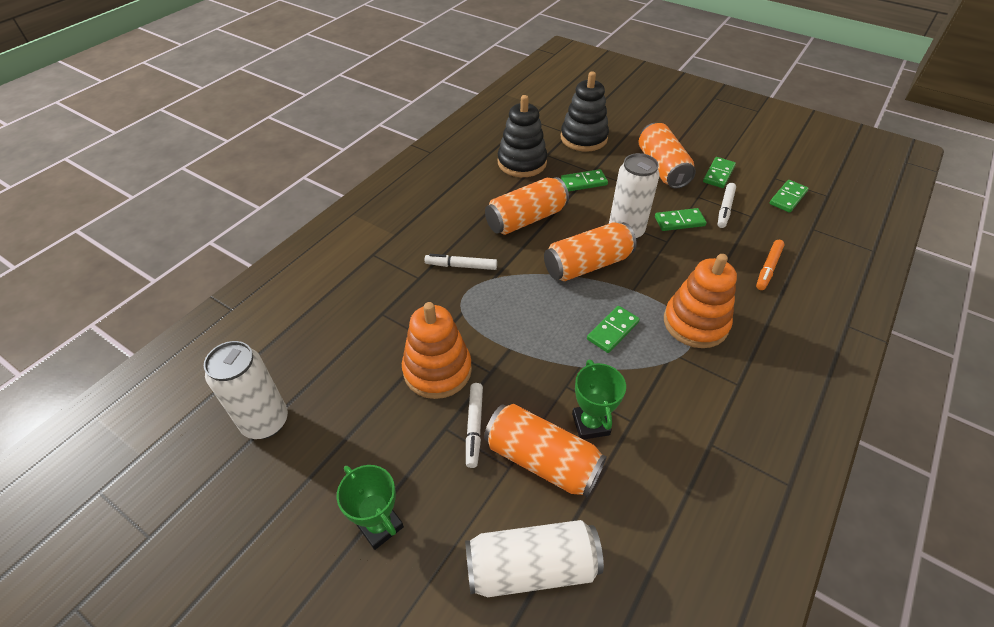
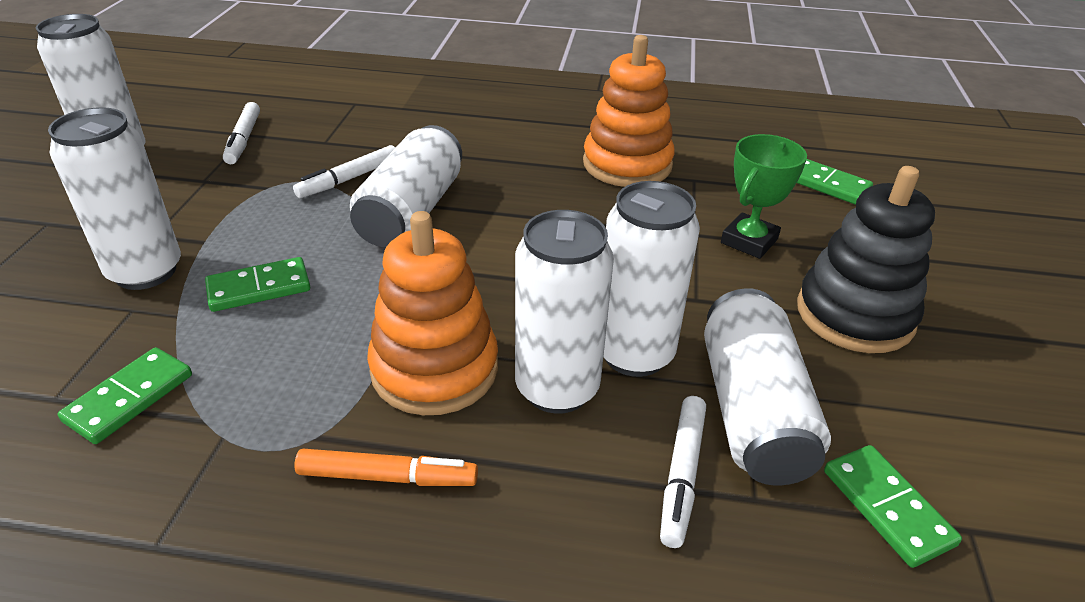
black stacking toy: [498,95,548,177] [561,72,609,152] = 2 -> [797,166,935,353] = 1
green domino: [561,169,608,192] [587,306,640,353] [655,208,707,231] [703,157,736,188] [770,180,809,213] = 5 -> [57,347,192,444] [205,257,310,312] [797,159,873,205] [824,445,962,568] = 4
green trophy: [337,465,404,550] [572,360,626,440] = 2 -> [721,134,807,259] = 1
orange can: [484,404,607,497] [485,177,569,235] [544,222,637,281] [639,123,696,189] = 4 -> none = 0
white can: [204,341,288,439] [465,520,604,597] [609,153,660,239] = 3 -> [36,14,146,145] [48,107,181,290] [350,125,462,247] [515,210,614,414] [603,181,700,377] [704,288,831,486] = 6

